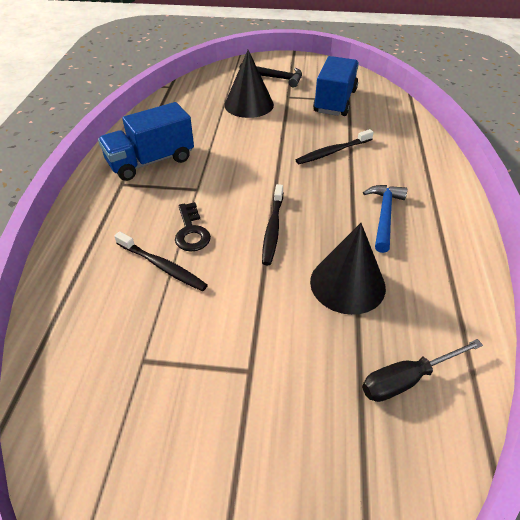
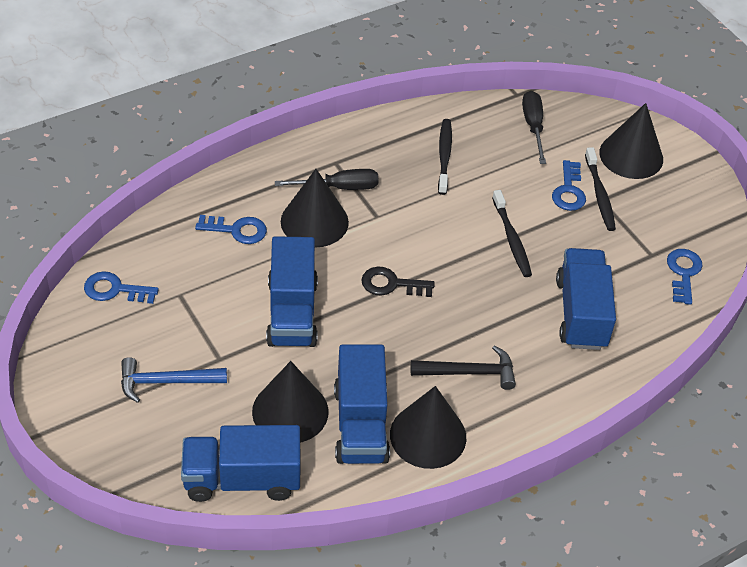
black cone: [224,50,274,118] [310,223,386,315] = 2 -> [252,361,328,443] [281,169,349,248] [390,386,466,469] [599,103,663,179] = 4
black screwdriver: [362,339,483,402] = 1 -> [275,169,379,190] [522,91,546,164] = 2
blue key: none = 0 -> [84,271,159,304] [195,215,267,244] [552,160,586,211] [667,249,703,305] = 4
blue truck: [98,102,194,181] [313,56,359,116] = 2 -> [181,425,301,502] [266,236,318,347] [334,344,390,464] [556,248,616,350] = 4

